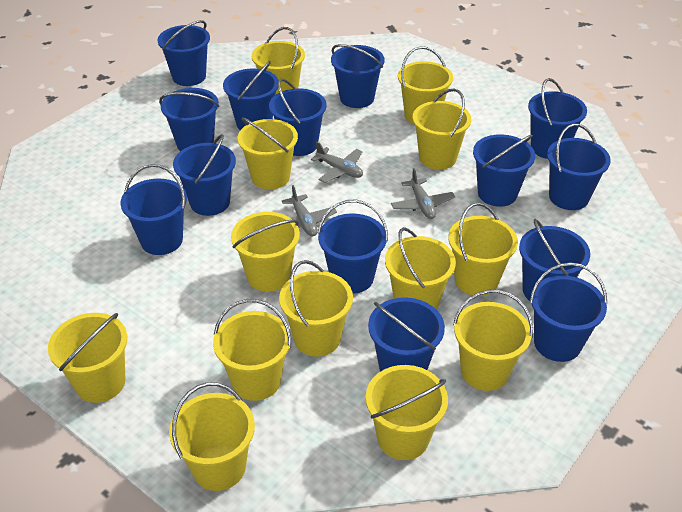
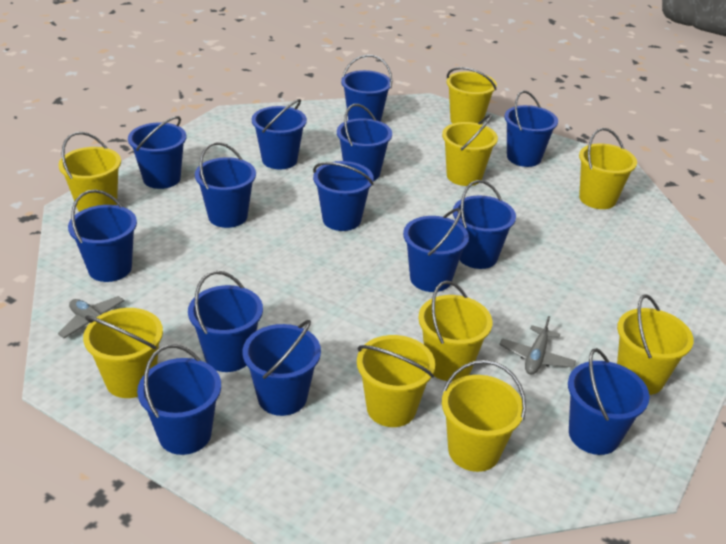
grey plane: [282,185,337,236] [311,142,363,183] [391,168,455,219] = 3 -> [58,296,125,338] [499,316,576,375] = 2
yellow bucket: [48,313,127,403] [169,382,255,491] [213,299,291,401] [231,212,300,292] [238,117,298,190] [252,27,305,94] [279,260,353,357] [366,365,448,460] [385,227,456,310] [398,46,453,125] [412,89,471,170] [448,203,518,296] [453,290,533,391] = 13 -> [58,132,121,212] [83,308,163,398] [357,335,435,427] [418,281,492,381] [442,114,498,186] [442,360,526,472] [447,67,497,124] [579,128,637,209] [617,294,694,395] = 9

